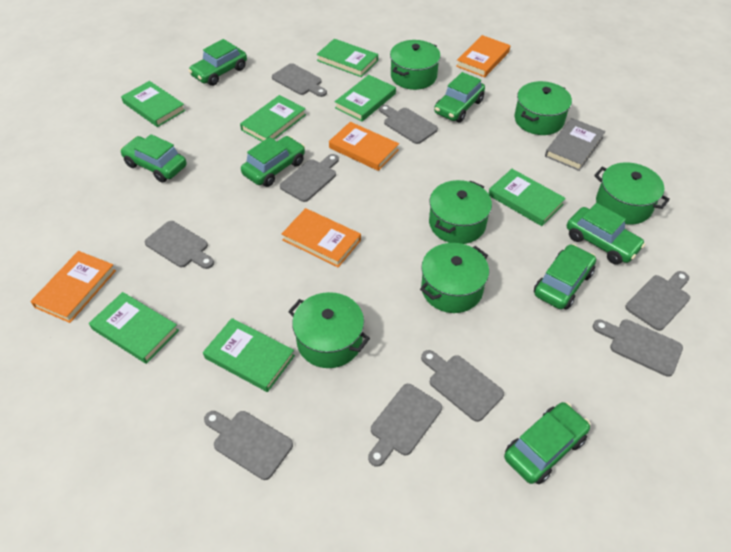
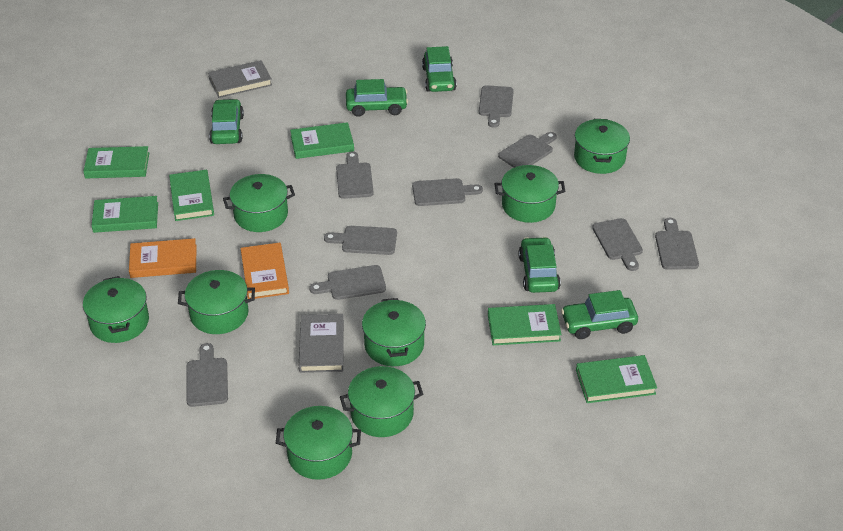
green book: [89,292,179,364] [121,81,186,127] [203,318,295,392] [240,95,306,142] [317,39,378,77] [335,75,396,122] [488,169,566,226] = 7 -> [83,146,149,179] [91,196,158,233] [169,170,214,221] [290,122,354,159] [488,304,562,345] [576,355,657,403] = 6
green car: [120,134,186,182] [188,39,247,86] [241,136,305,187] [434,72,485,122] [504,402,590,484] [534,244,596,310] [567,203,645,265] = 7 -> [209,99,244,144] [346,79,408,117] [422,46,457,92] [518,237,561,293] [561,290,638,339] = 5
green pot: [288,292,370,368] [390,40,441,90] [420,243,489,313] [429,180,492,244] [515,81,572,135] [594,162,670,224] = 6 -> [83,276,149,343] [178,270,255,334] [223,174,295,232] [276,406,361,480] [340,366,423,437] [362,298,426,366] [494,165,565,223] [574,119,630,174] = 8
grey book: [545,118,606,171] = 1 -> [208,60,272,98] [299,314,344,373] = 2
orange book: [30,251,116,323] [282,208,361,267] [329,122,399,171] [456,35,510,77] = 4 -> [129,238,196,278] [241,243,289,299] = 2

